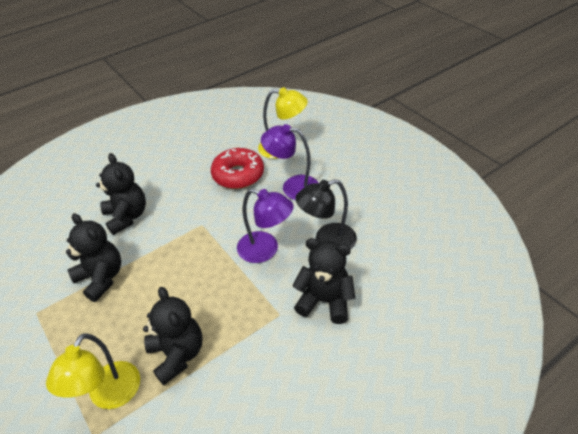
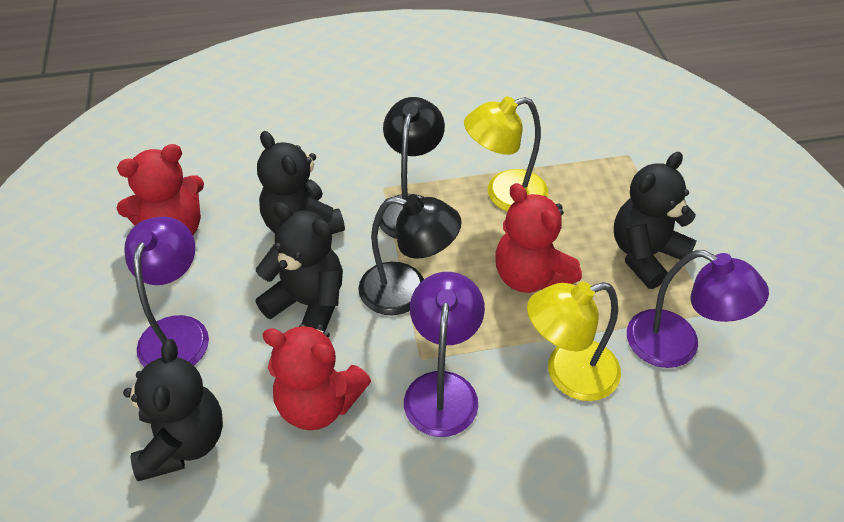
black lamp: [295,179,357,249] = 1 -> [358,194,462,315] [379,97,445,239] = 2
purple lamp: [237,189,294,263] [261,124,319,200] = 2 -> [124,217,209,367] [404,272,485,437] [627,250,769,368] = 3
red donut: [211,148,264,189] = 1 -> none = 0
red teddy bear: none = 0 -> [117,144,204,235] [262,324,371,430] [495,183,582,293] = 3

